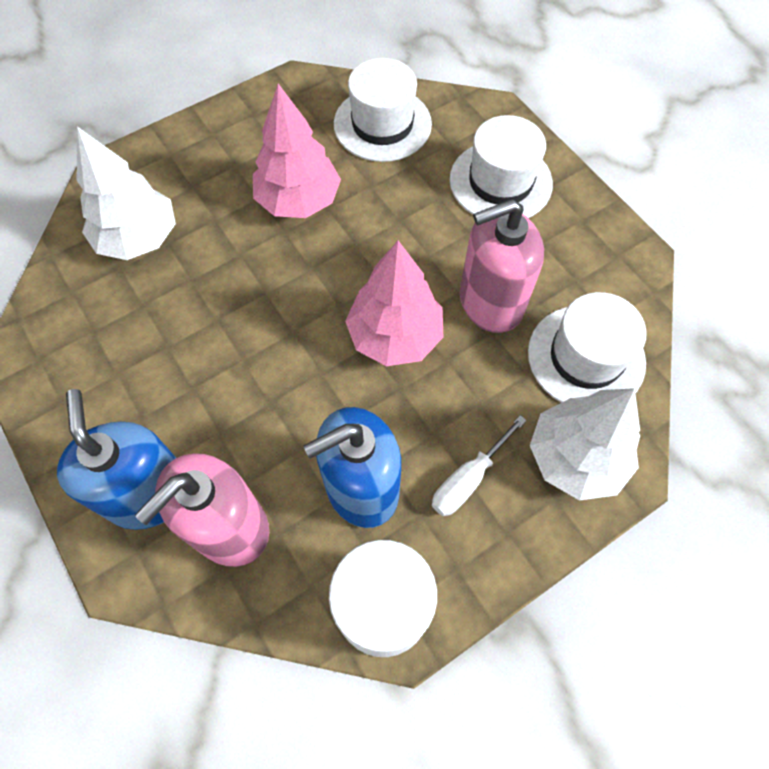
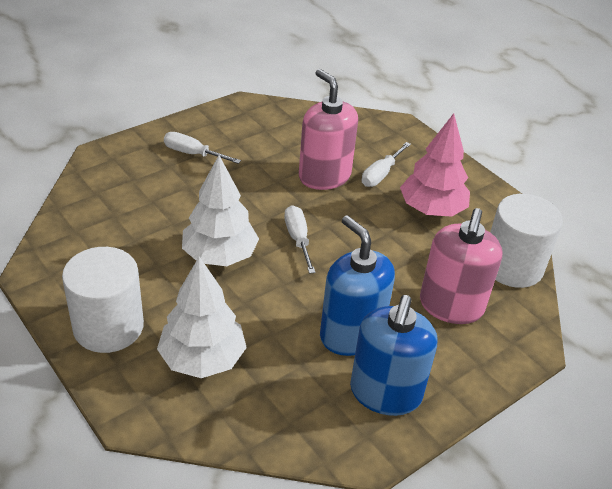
pink tree: [253,84,341,218] [345,241,443,366] = 2 -> [400,113,470,216] = 1
white cylinder: [329,540,437,657] = 1 -> [62,247,144,353] [490,194,563,288] = 2
white hat: [334,58,432,162] [450,115,553,218] [528,292,647,403] = 3 -> none = 0
white screwdriver: [432,415,527,516] = 1 -> [164,132,241,164] [284,205,316,274] [362,142,411,187] = 3

